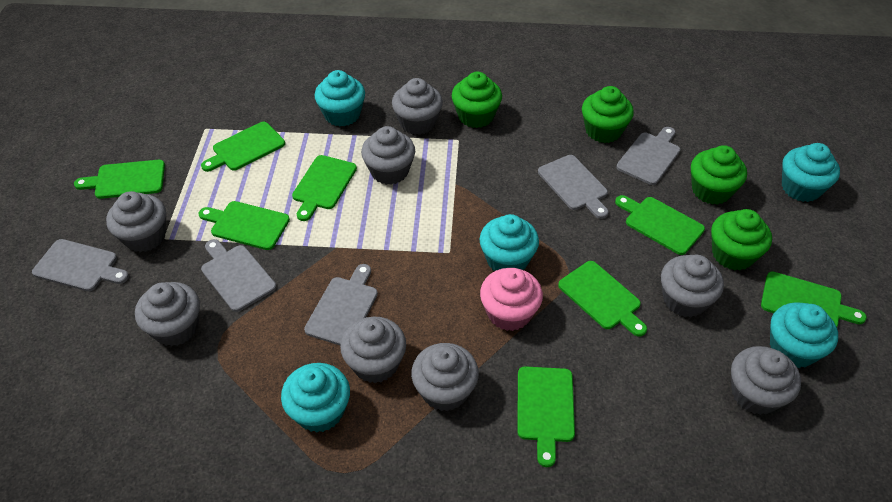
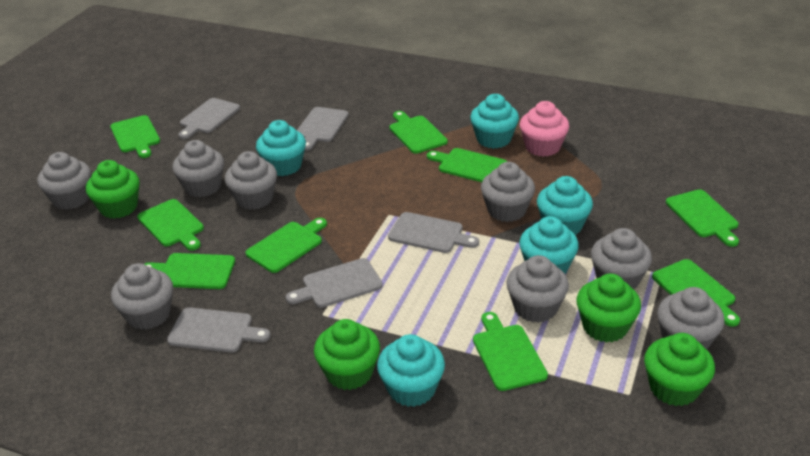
green cutting board: [74,160,165,199] [199,201,290,250] [201,122,285,172] [292,155,357,221] [517,366,575,467] [558,261,647,337] [615,195,705,255] [761,271,867,327] = 8 -> [110,115,160,158] [137,199,204,251] [145,253,235,289] [246,218,327,273] [389,111,448,154] [427,148,507,182] [473,312,548,391] [652,259,740,327] [666,189,739,247] = 9

